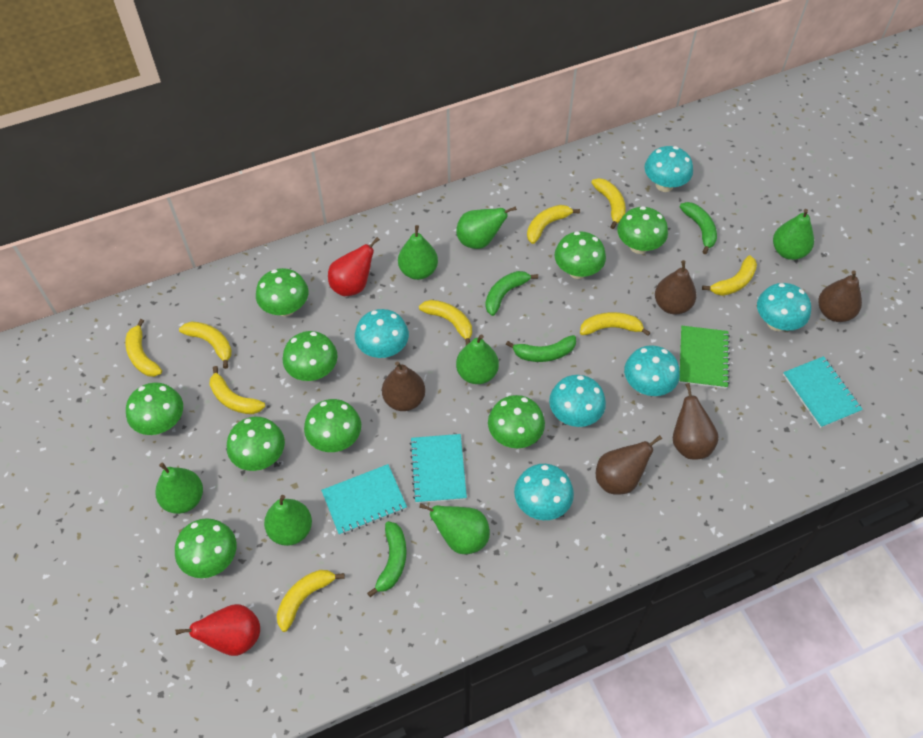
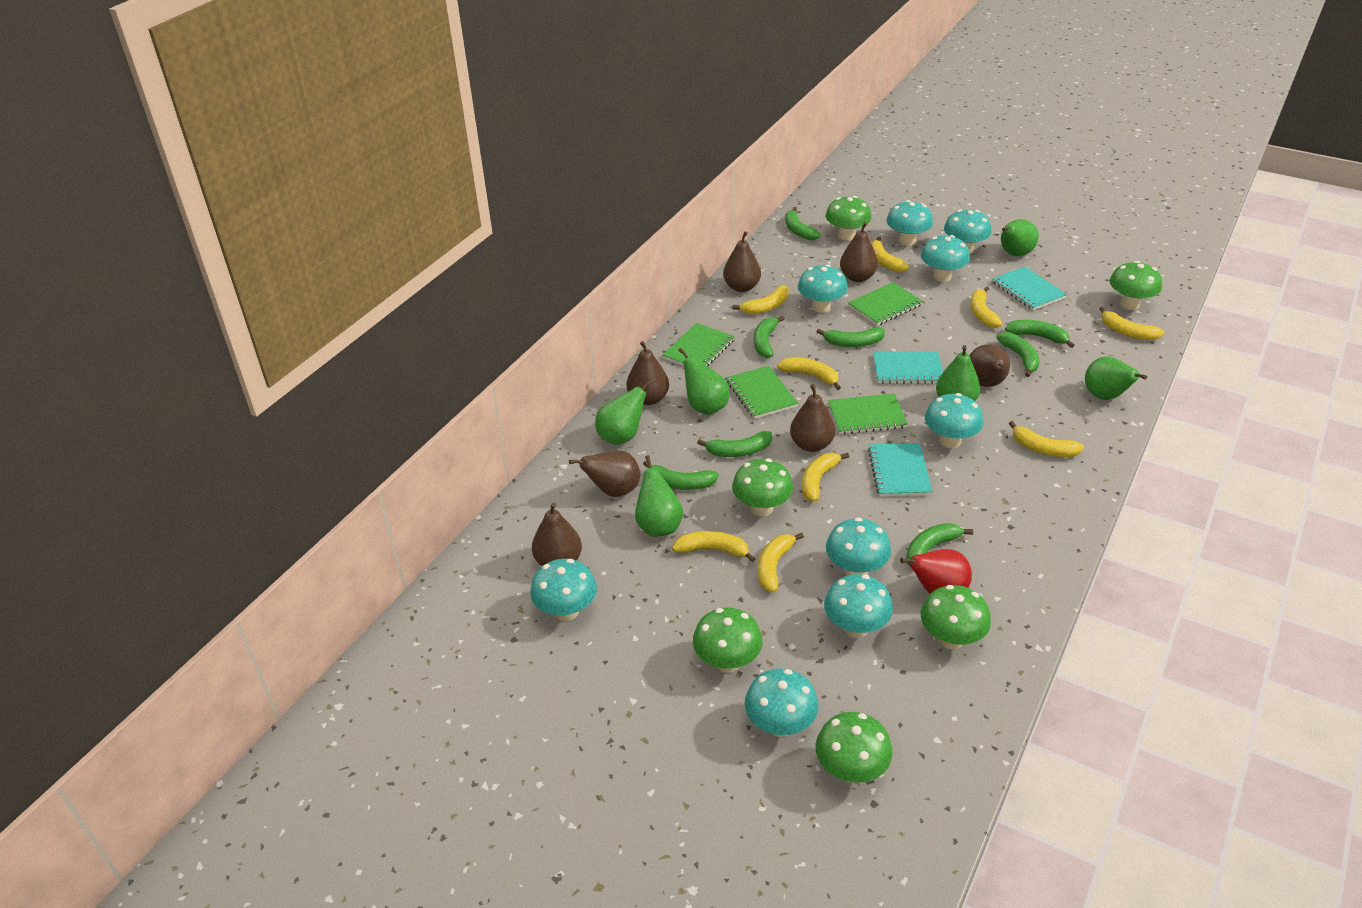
brown pear: [382,362,425,411] [596,435,662,495] [655,260,697,315] [673,383,719,460] [819,270,862,322] = 5 -> [532,502,582,566] [569,451,640,497] [626,341,669,405] [723,231,761,292] [790,384,835,452] [840,222,878,282] [969,344,1010,387] = 7
green banana: [367,521,407,597] [485,271,538,316] [506,335,576,362] [680,202,717,254] = 4 -> [643,461,719,490] [697,431,772,457] [754,316,785,358] [785,207,821,240] [816,327,885,347] [906,523,973,567] [996,332,1039,377] [1005,320,1075,348] = 8
green mushroom: [126,382,183,435] [175,518,237,578] [227,417,285,471] [256,268,308,317] [283,331,338,381] [304,399,361,452] [488,395,545,448] [554,231,606,279] [617,206,668,254] = 9 -> [693,608,763,673] [732,458,793,516] [816,712,893,783] [826,196,872,241] [920,585,991,650] [1110,261,1162,310] = 6
green notebook: [679,326,730,389] = 1 -> [663,323,735,366] [726,366,798,419] [828,394,908,434] [848,282,923,326] = 4
green pear: [155,463,203,514] [264,495,312,546] [398,225,438,280] [419,503,490,554] [456,206,517,249] [456,335,499,384] [773,209,814,260] = 7 -> [595,379,653,445] [635,455,683,537] [678,348,729,415] [936,345,981,401] [1001,219,1039,256] [1085,357,1147,400] = 6
red pear: [176,604,260,656] [328,237,380,296] = 2 -> [900,549,972,594] = 1
turquoise mushroom: [355,309,409,358] [514,464,574,520] [549,375,606,427] [624,345,680,396] [644,146,693,192] [757,283,811,331] = 6 -> [530,559,597,621] [745,669,818,737] [798,264,848,313] [824,574,893,638] [826,518,891,576] [886,200,933,246] [921,235,970,282] [925,393,984,448] [944,209,992,254] = 9

